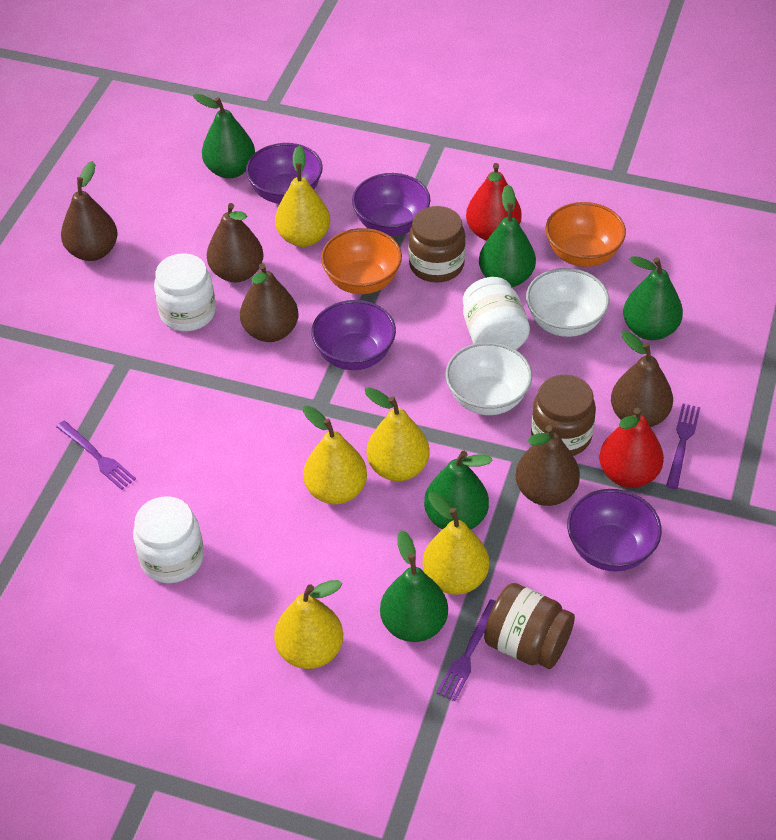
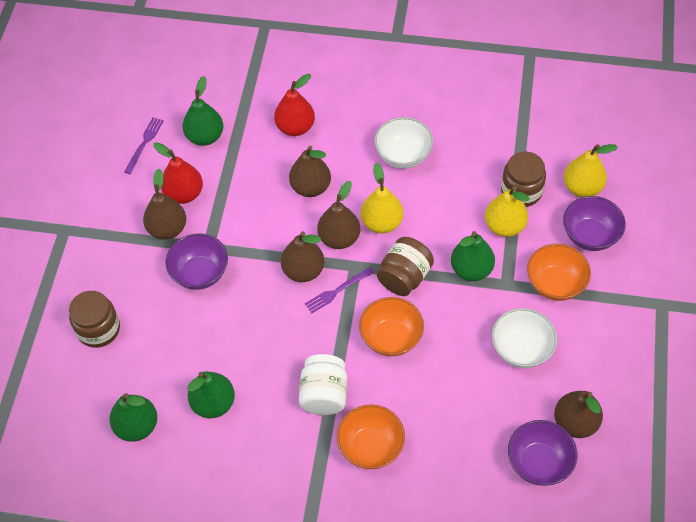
green pear: [193,94,255,178] [380,530,448,642] [424,451,493,530] [479,185,536,287] [623,256,683,340] = 5 -> [109,393,157,442] [182,76,223,146] [187,371,235,418] [451,231,495,281] = 4
orange bowl: [321,228,402,294] [545,202,626,267] = 2 -> [337,404,405,469] [359,297,424,356] [527,244,591,301] = 3
purple bowl: [246,143,323,204] [311,300,396,370] [352,173,430,236] [567,489,662,572] = 4 -> [165,233,228,290] [508,420,577,486] [563,196,626,251] = 3
purple fork: [56,421,136,490] [436,600,496,701] [666,404,701,489] = 3 -> [124,117,164,174] [305,267,375,313] = 2
white jar: [133,496,204,583] [154,253,216,331] [463,277,530,350] = 3 -> [299,354,347,415] = 1
yellow pear: [274,580,343,669] [275,146,330,247] [303,406,367,504] [365,387,430,481] [423,492,489,595] = 5 -> [361,163,403,233] [485,186,529,237] [564,144,618,197] = 3

